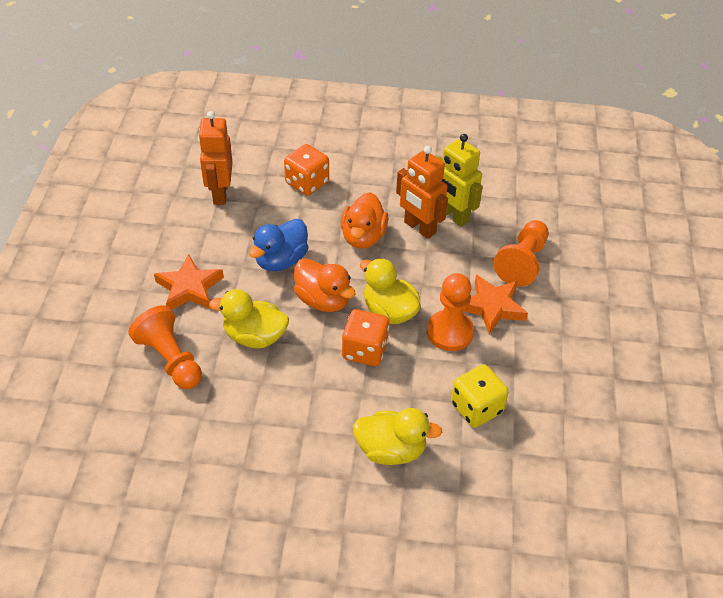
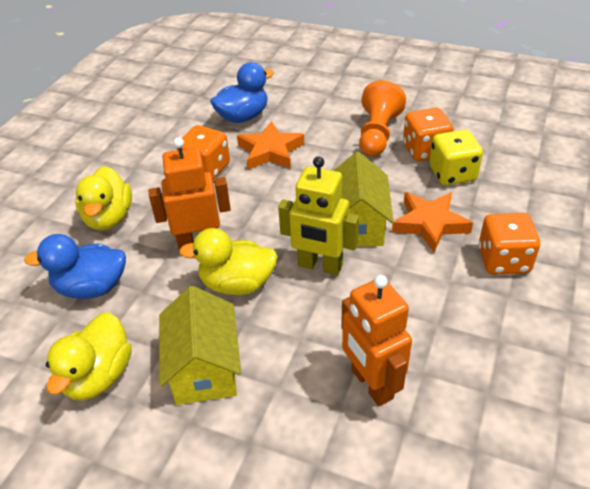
blue duck: [249,219,309,271] = 1 -> [24,234,126,299] [210,62,274,123] = 2
orange dice: [284,144,329,196] [342,309,389,366] = 2 -> [177,125,230,180] [403,107,453,161] [478,213,540,275] = 3
orange duck: [294,258,356,312] [341,192,388,249] = 2 -> none = 0
orange pawn: [128,305,202,389] [427,273,474,351] [493,220,548,286] = 3 -> [359,80,406,156] = 1
yellow house: none = 0 -> [159,286,241,405] [333,152,393,246] = 2

